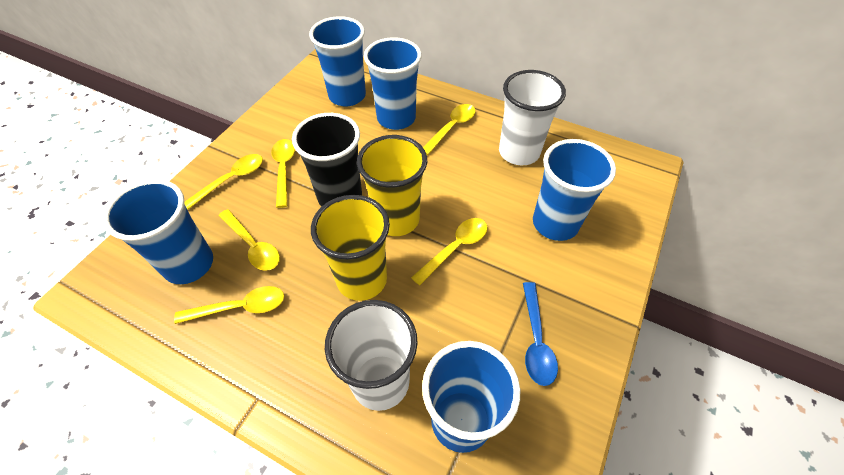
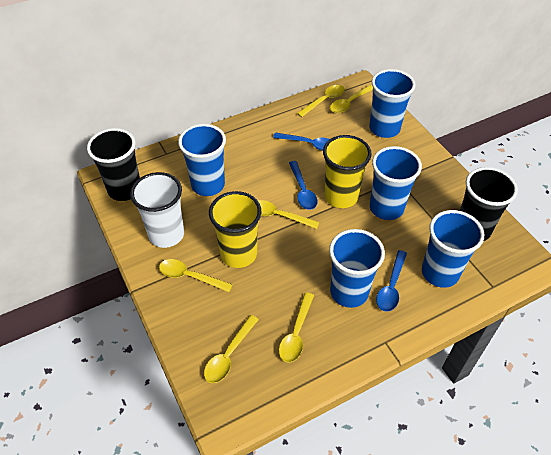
black cup: [292,113,362,207] = 1 -> [87,128,140,201] [460,167,518,241] = 2
blue spoon: [523,282,558,386] = 1 -> [273,133,330,151] [289,161,318,210] [376,250,407,312] = 3
white cup: [325,300,418,411] [499,70,566,165] = 2 -> [130,172,184,248] = 1

